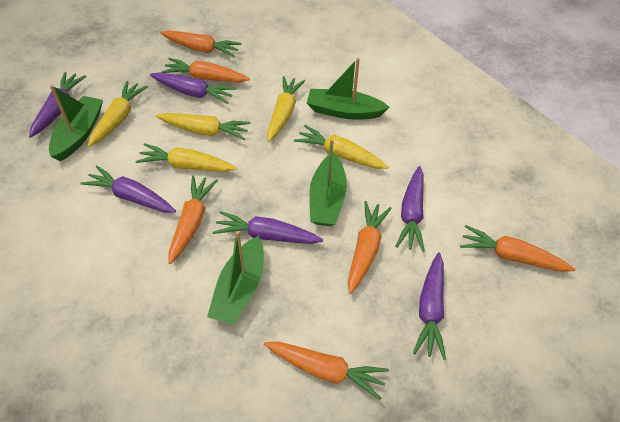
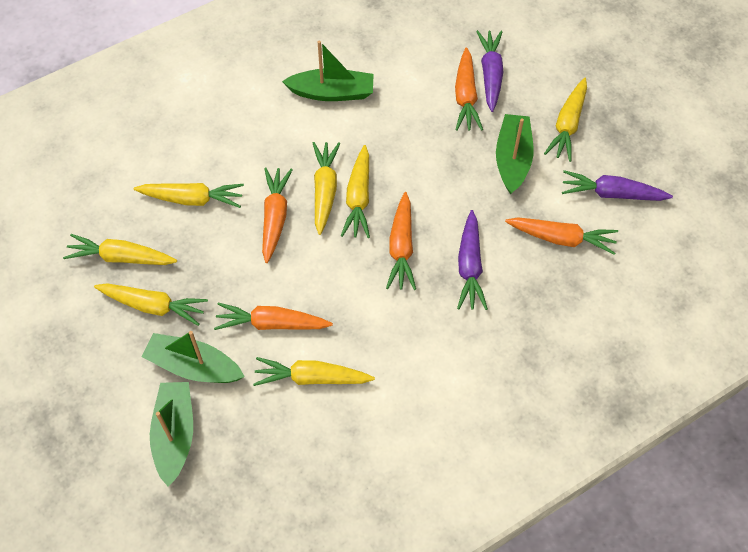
orange carrot: [160,30,242,57] [161,58,250,82] [169,175,218,264] [264,341,389,400] [348,201,392,294] [460,225,576,272] = 6 -> [214,303,333,330] [262,168,293,263] [386,192,416,290] [455,48,483,131] [505,217,618,255] = 5
purple carrot: [29,72,86,138] [80,165,176,213] [150,73,236,104] [213,211,323,244] [395,166,425,252] [413,252,446,360] = 6 -> [457,210,488,310] [476,30,503,112] [562,170,673,201] = 3
yellow carrot: [88,81,148,147] [136,143,237,172] [156,113,251,140] [267,76,305,142] [294,125,388,169] = 5 -> [63,234,177,265] [94,283,208,326] [134,183,244,208] [253,357,375,386] [313,142,340,235] [341,145,370,238] [544,78,587,162] = 7

